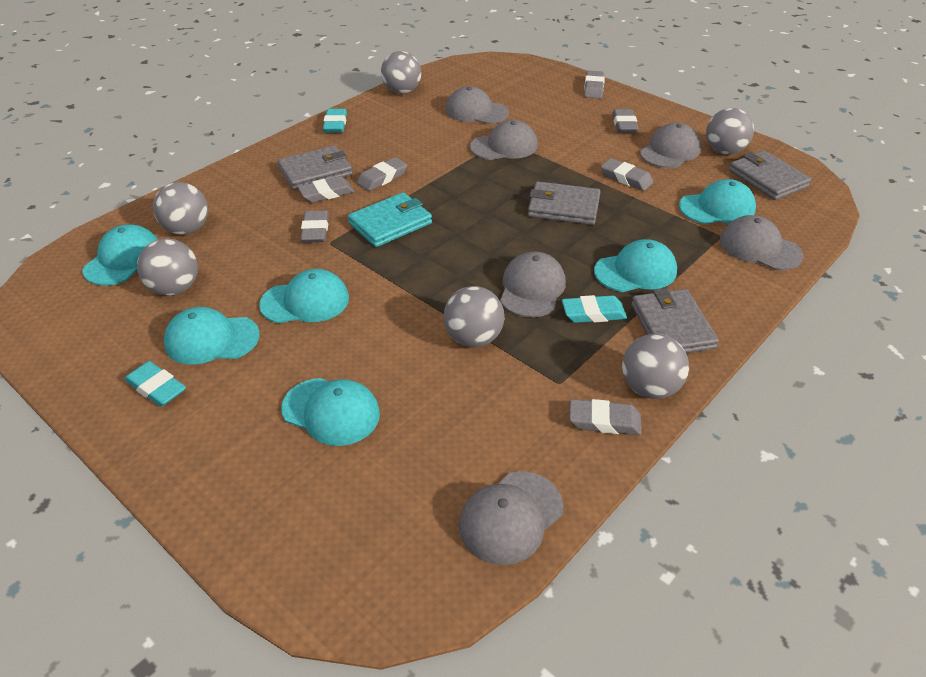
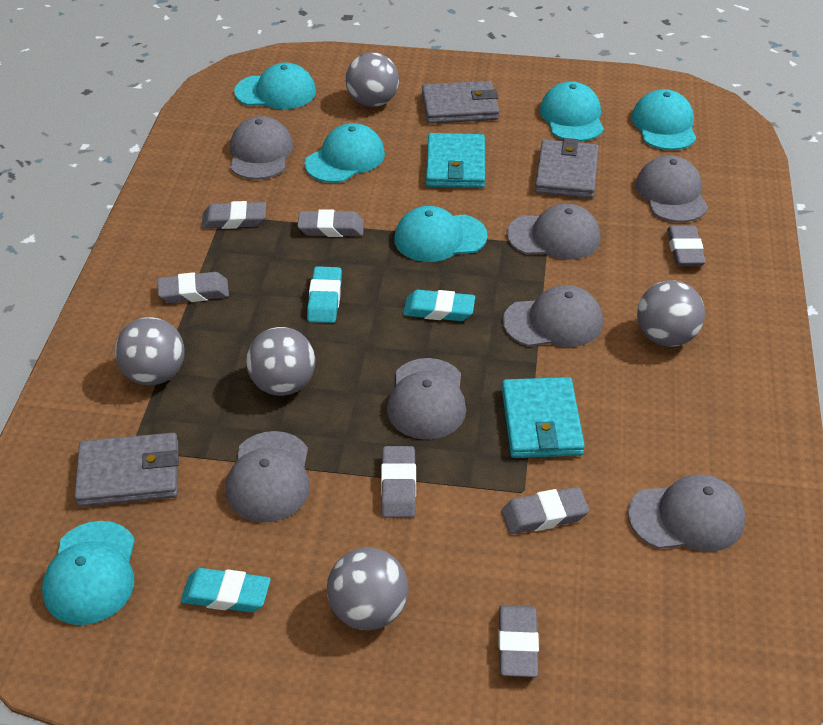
grey ball: [137,238,198,296] [153,182,208,235] [381,51,421,94] [443,286,504,347] [622,334,689,399] [706,108,754,155] = 6 -> [115,317,185,386] [246,327,315,396] [327,548,408,630] [346,52,399,107] [637,280,705,347] = 5
grey cap: [446,86,509,124] [459,471,563,565] [470,120,538,160] [500,251,566,318] [640,123,701,168] [720,215,803,270] = 6 -> [226,431,310,523] [230,116,293,180] [387,358,466,440] [503,285,603,347] [507,204,600,260] [628,474,746,552] [636,156,708,222] = 7
grey wallet: [277,145,352,190] [528,181,601,225] [631,288,719,353] [729,150,811,200] = 4 -> [74,433,179,507] [422,81,499,124] [535,138,599,199] = 3
turquoise wallet: [348,192,432,247] = 1 -> [426,133,485,188] [502,377,585,458] = 2

